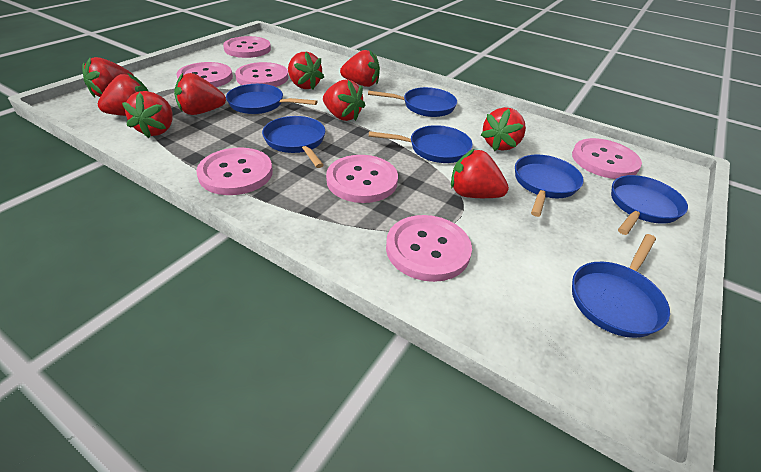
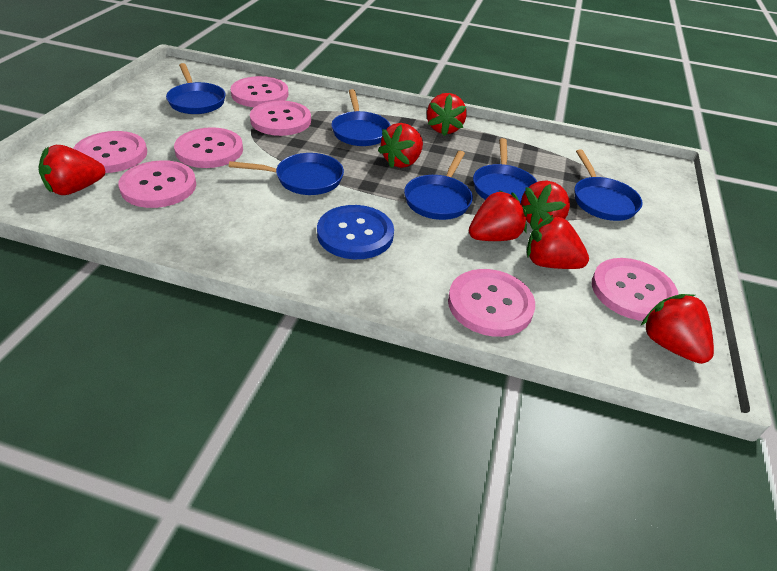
blue button: none = 0 -> [317,205,394,259] = 1
blue pan: [226,84,317,114] [262,116,325,168] [368,87,457,117] [369,125,473,163] [515,154,584,217] [572,234,670,338] [611,175,688,235] = 7 -> [166,63,226,114] [229,153,344,195] [331,89,390,146] [404,151,473,220] [473,138,537,203] [575,149,642,221] = 6
red strawberry: [82,57,134,98] [98,73,148,116] [122,91,173,138] [174,73,226,115] [288,52,324,90] [323,79,366,121] [340,50,380,87] [451,149,509,198] [481,107,526,151] = 9 -> [38,145,105,195] [378,123,423,168] [427,93,467,136] [469,190,527,241] [521,181,570,230] [527,215,589,269] [641,294,714,364] = 7

